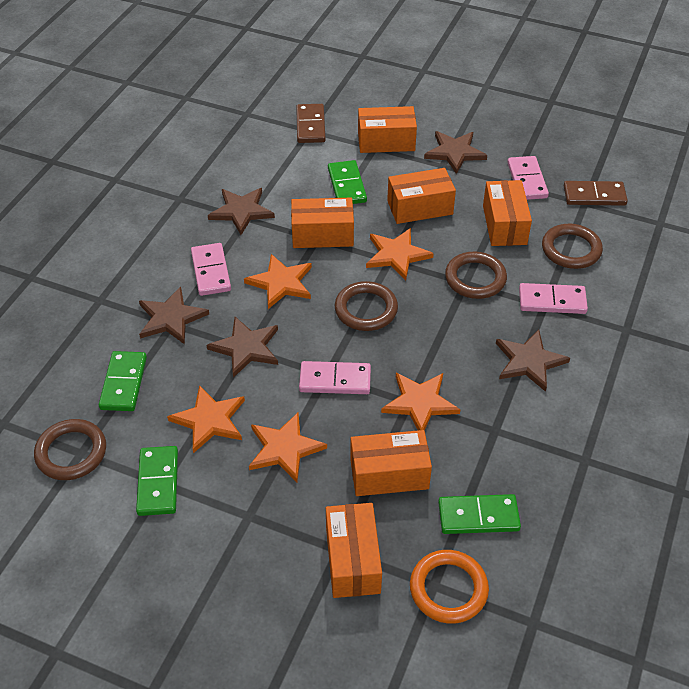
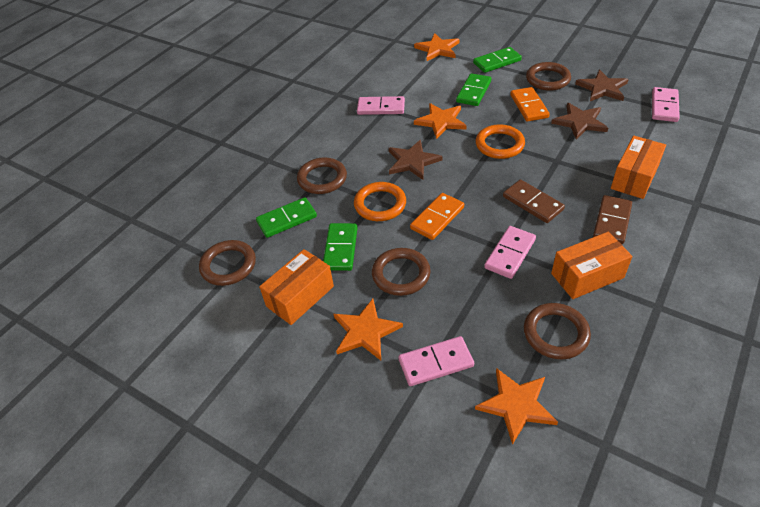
brown ring: [34,419,106,480] [335,281,398,331] [445,252,507,299] [542,224,603,269] = 4 -> [199,240,256,286] [297,157,347,194] [372,248,431,296] [524,303,591,359] [526,62,571,91] = 5
brown star: [139,287,209,344] [207,317,278,378] [208,188,275,235] [424,131,487,174] [496,330,570,392] = 5 -> [389,140,443,180] [551,103,608,140] [575,69,629,101] = 3
orange box: [291,198,354,248] [326,503,382,598] [350,430,432,496] [358,106,417,153] [387,168,456,224] [483,180,532,246] = 6 -> [259,249,334,325] [551,232,632,299] [611,136,666,199] = 3
orange domino: none = 0 -> [410,193,464,240] [510,87,550,122] = 2
orange ring: [410,550,489,624] = 1 -> [354,182,406,221] [476,124,525,159] = 2
orange star: [167,385,245,453] [244,254,312,309] [249,412,327,482] [366,228,434,280] [381,373,460,430] = 5 -> [334,299,403,360] [414,33,459,61] [414,103,467,139] [475,368,558,445] = 4

